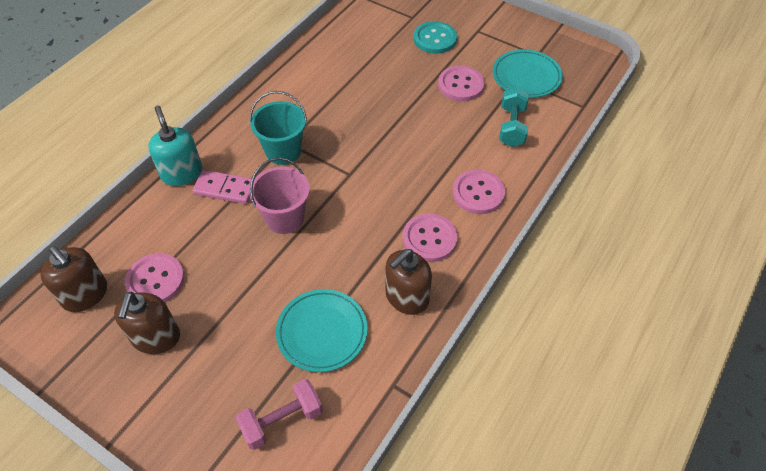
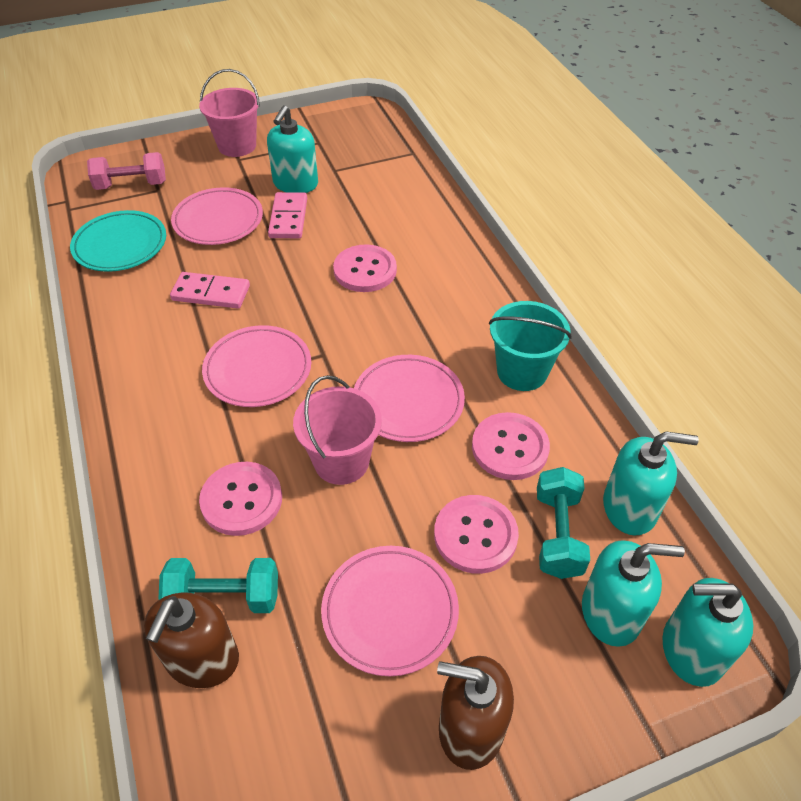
brown soap dispenser: [41,246,107,312] [114,291,180,354] [385,249,432,315] = 3 -> [144,593,239,688] [437,656,514,770] = 2
pink bucket: [249,158,310,234] = 1 -> [199,69,260,157] [293,375,382,485] = 2
pink domino: [192,170,252,204] = 1 -> [170,272,250,308] [268,192,307,238] = 2
pink plate: none = 0 -> [171,187,263,245] [202,325,311,407] [321,546,459,676] [354,355,465,442] = 4
turquoise button: [414,21,457,54] = 1 -> none = 0
turquoise dumbbell: [499,87,529,147] = 1 -> [158,558,278,613] [537,467,590,579] = 2
turquoise plate: [276,289,368,372] [493,49,563,98] = 2 -> [70,210,166,272] = 1
turquoise soap dispenser: [148,106,203,186] = 1 -> [267,105,318,193] [582,540,685,647] [603,431,699,536] [662,578,753,687] = 4

